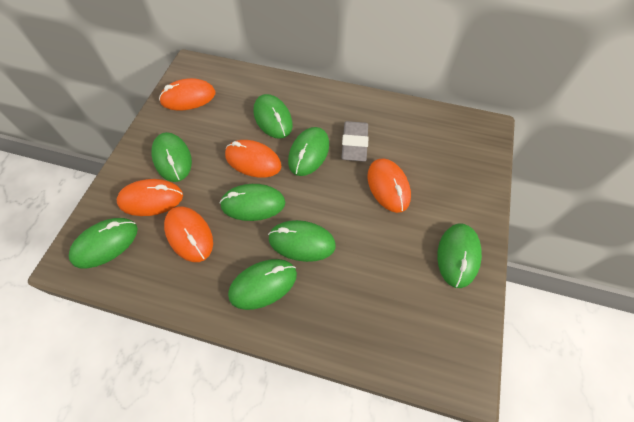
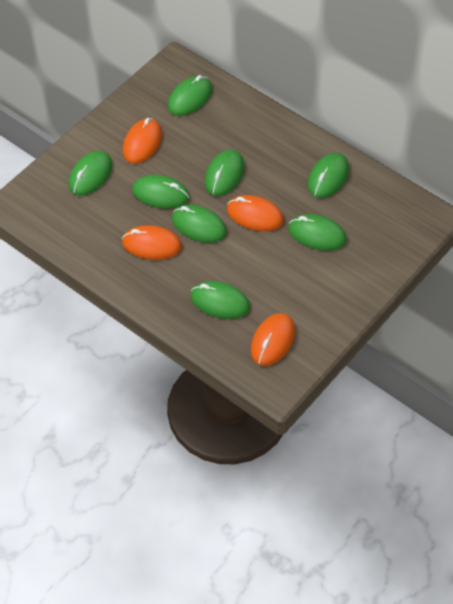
grey eraser: [341,121,369,162] = 1 -> none = 0
orange mouse: [117,179,183,216] [159,78,216,110] [164,206,213,262] [225,140,282,178] [367,158,411,213] = 5 -> [122,225,182,260] [123,118,162,164] [227,195,284,231] [251,313,295,366] = 4

